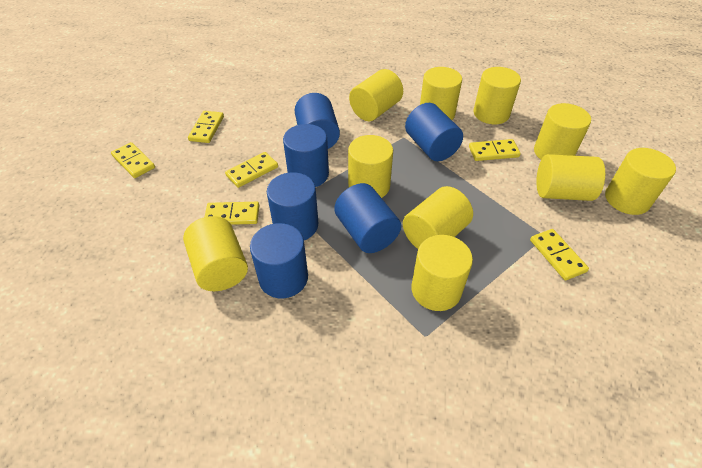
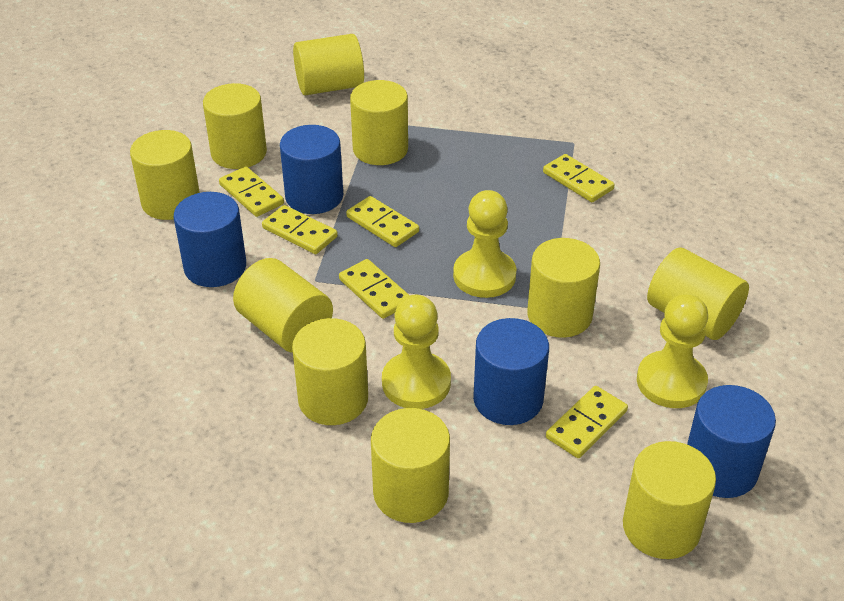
blue cylinder: [250,223,308,298] [267,172,318,240] [283,124,329,187] [295,93,340,149] [334,183,401,253] [405,103,463,161] = 6 -> [174,192,246,287] [280,125,343,214] [473,318,549,425] [687,385,776,498] = 4
yellow pawn: none = 0 -> [382,295,451,409] [453,190,516,298] [637,294,708,408] = 3

